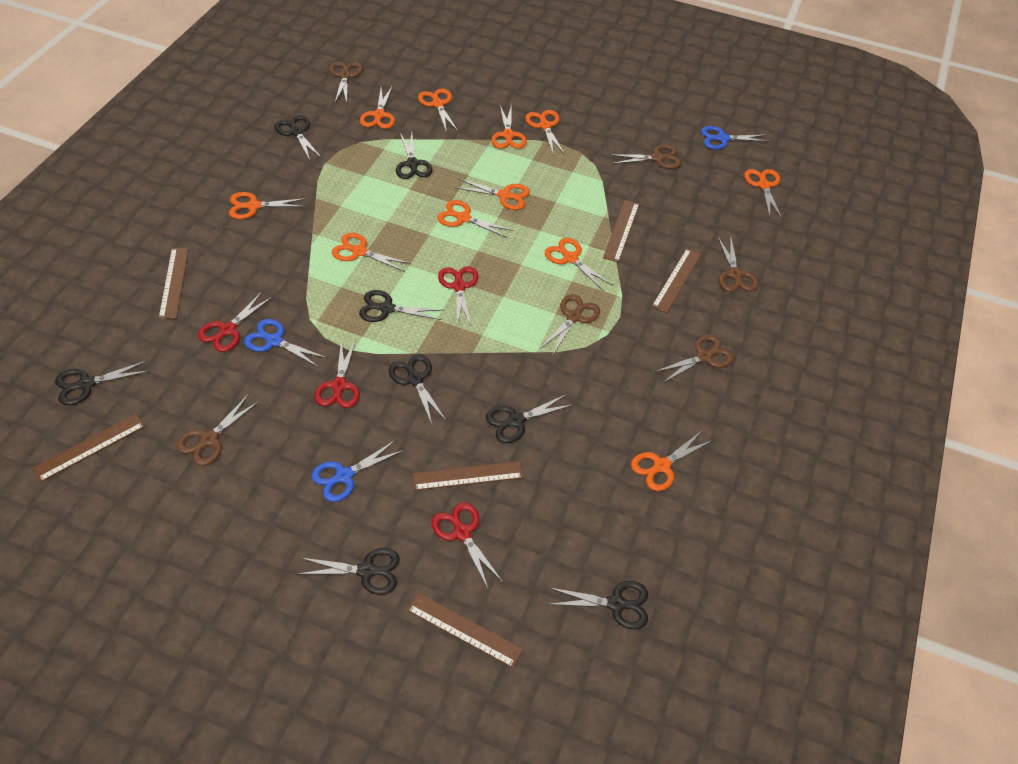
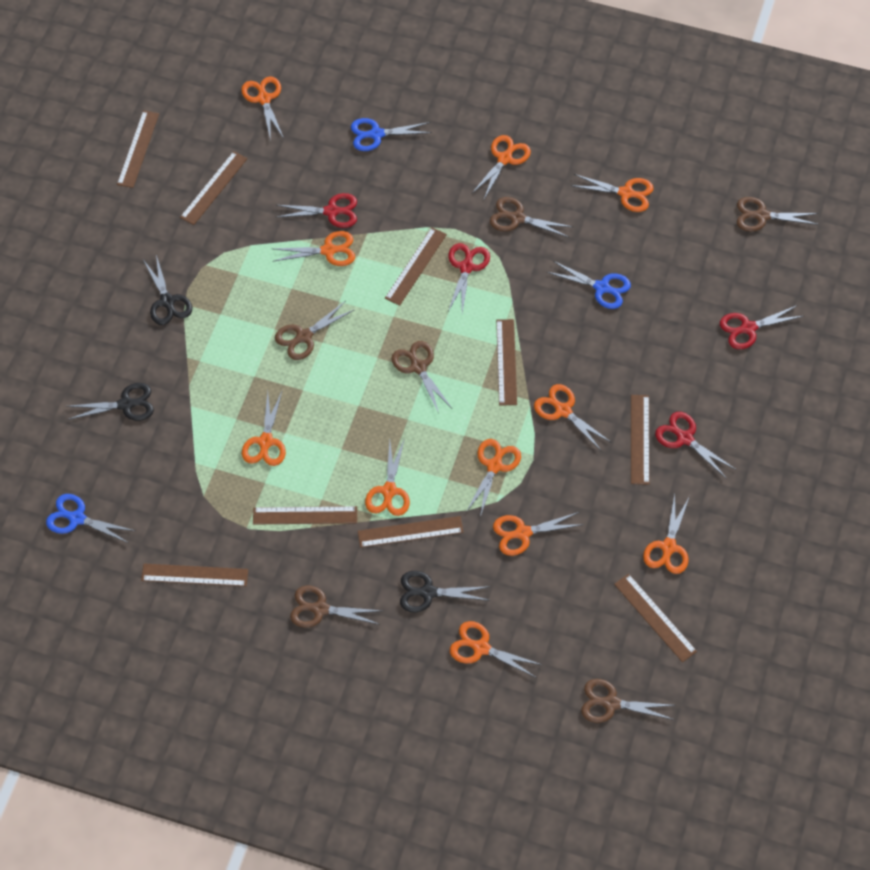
black scissors: [55,361,150,405] [275,115,322,160] [298,548,400,595] [359,290,442,322] [389,355,446,424] [396,133,433,179] [486,394,574,443] [547,581,648,629] = 8 -> [66,383,154,421] [143,255,192,325] [400,571,491,612] = 3
brown ruler: [32,414,145,482] [159,248,189,319] [407,593,523,668] [412,461,523,491] [603,200,639,262] [652,249,701,313] = 6 -> [117,110,159,188] [141,564,248,586] [180,151,247,225] [253,506,357,525] [358,516,464,548] [385,228,447,306] [496,319,517,405] [614,574,697,662] [631,395,650,485] = 9

